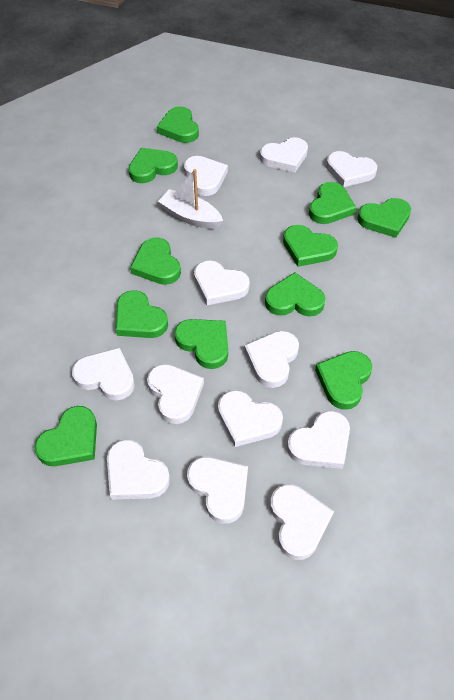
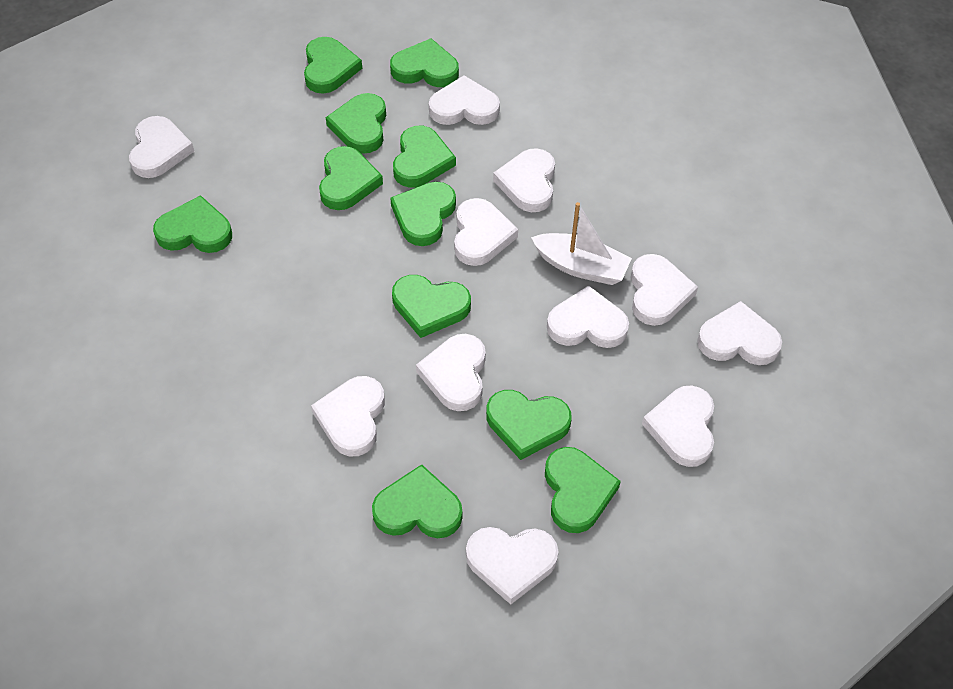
white heart: [72,347,135,401] [107,439,170,500] [147,364,204,424] [184,156,228,196] [187,457,248,524] [194,260,250,305] [218,390,283,447] [244,331,299,388] [260,137,308,173] [270,484,334,560] [287,411,350,469] [326,151,377,187] = 12 -> [129,116,194,178] [311,376,385,456] [416,334,486,411] [429,75,500,125] [454,198,518,266] [466,527,559,604] [493,148,555,212] [547,286,629,348] [631,254,698,326] [642,386,714,467] [697,301,782,365] = 11

